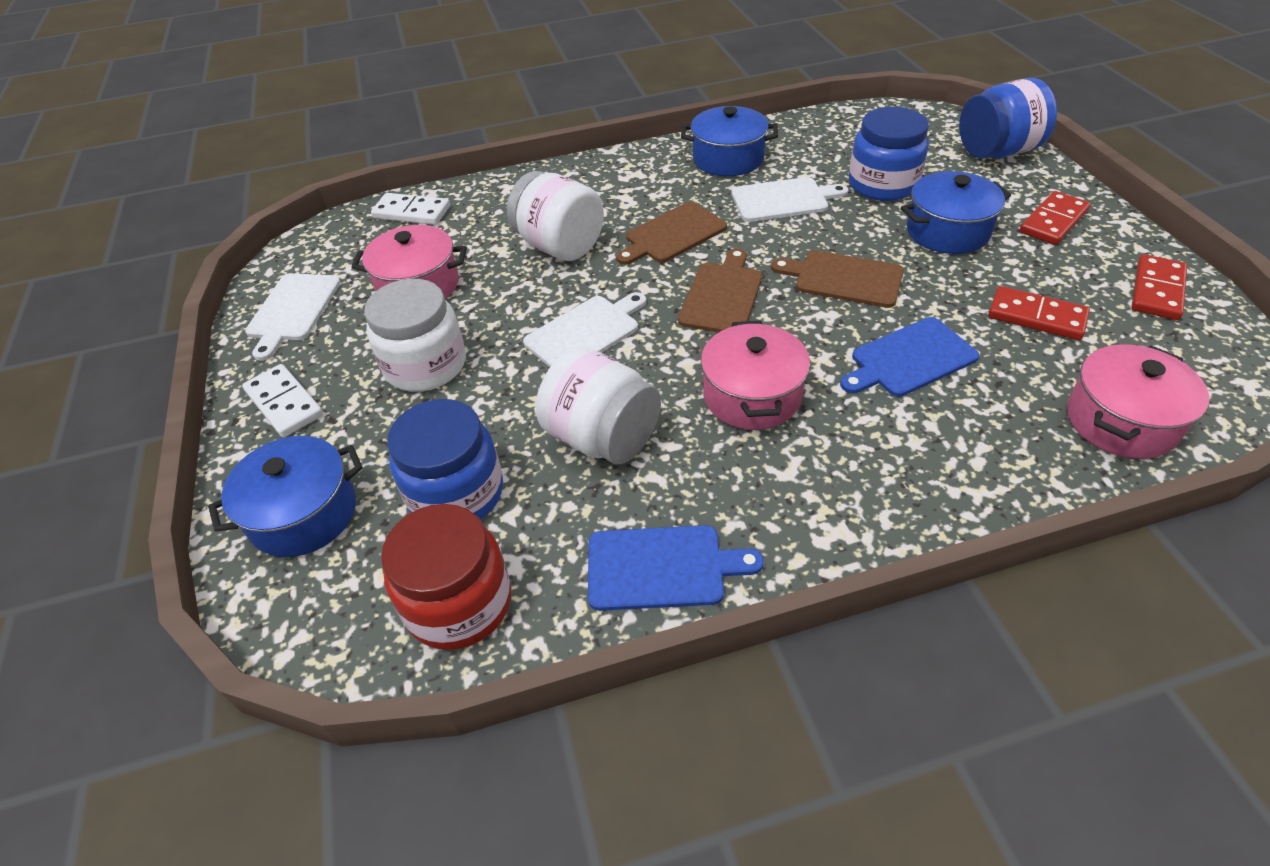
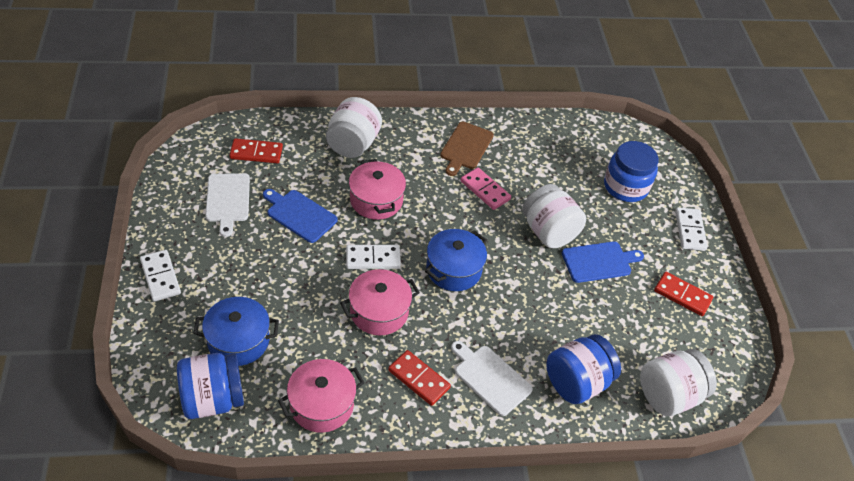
blue pot: [208,436,363,557] [681,106,778,176] [901,171,1011,254] = 3 -> [193,297,279,366] [425,229,487,291] = 2
brown cutting board: [616,202,727,265] [678,248,762,332] [771,250,904,308] = 3 -> [440,122,494,176] = 1
pink domino: none = 0 -> [461,168,511,210] = 1
red jar: [381,504,511,650] = 1 -> none = 0
white cutting board: [245,273,341,361] [523,292,646,367] [731,177,848,222] = 3 -> [205,173,250,237] [451,341,533,416] = 2
white domino: [242,364,323,437] [371,193,450,225] = 2 -> [140,250,181,302] [346,245,401,269] [675,207,708,251] = 3

